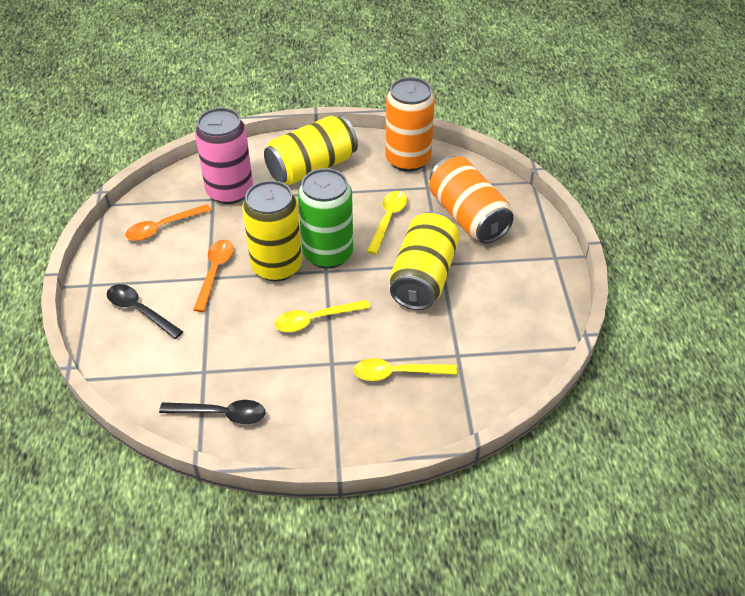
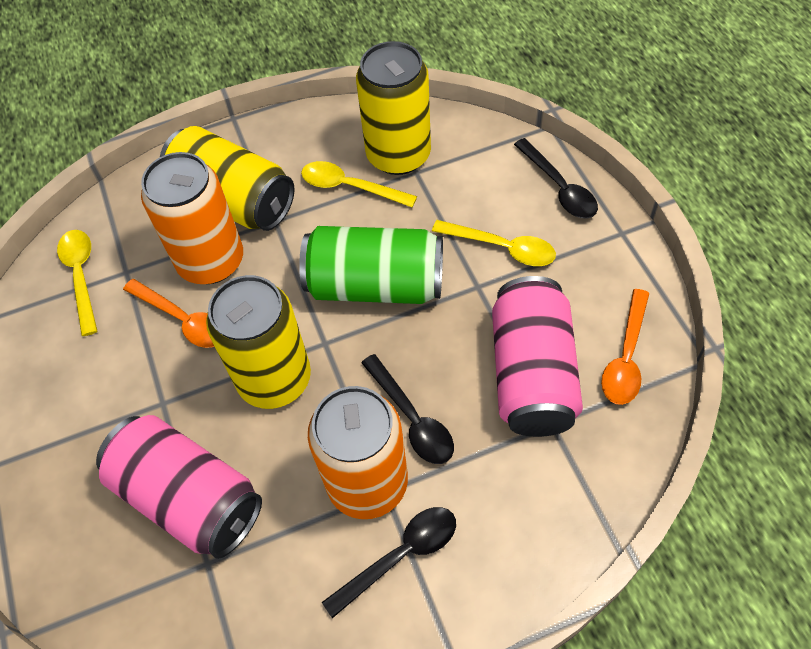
black spoon: [107,284,183,339] [159,400,265,424] = 2 -> [322,507,456,618] [361,354,454,464] [514,138,598,219] = 3
pink can: [195,108,253,204] = 1 -> [96,415,262,559] [492,276,583,437] = 2

